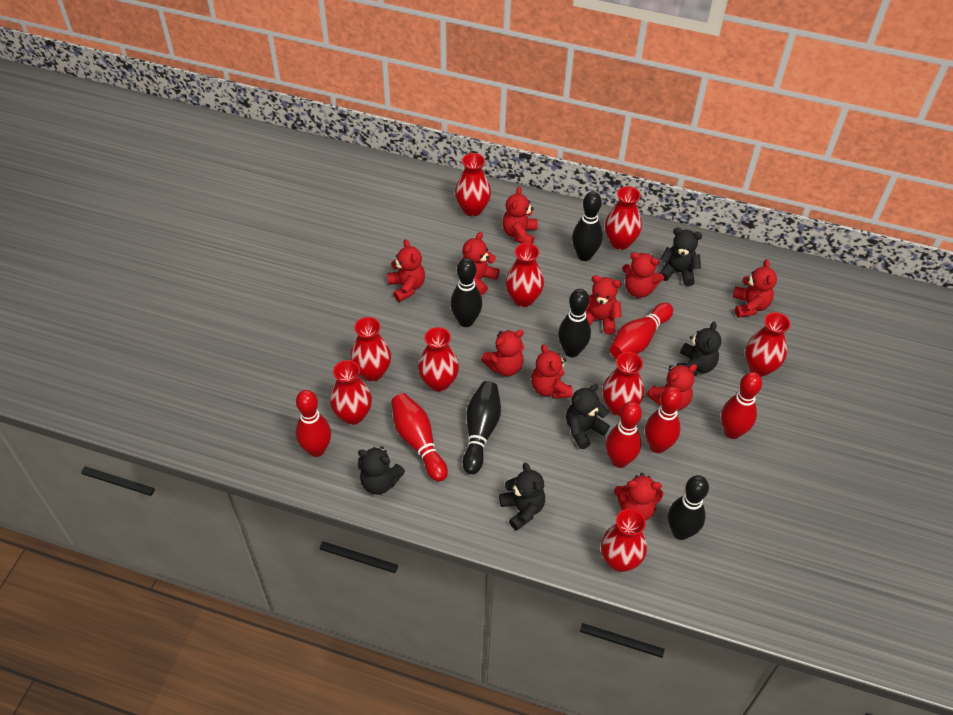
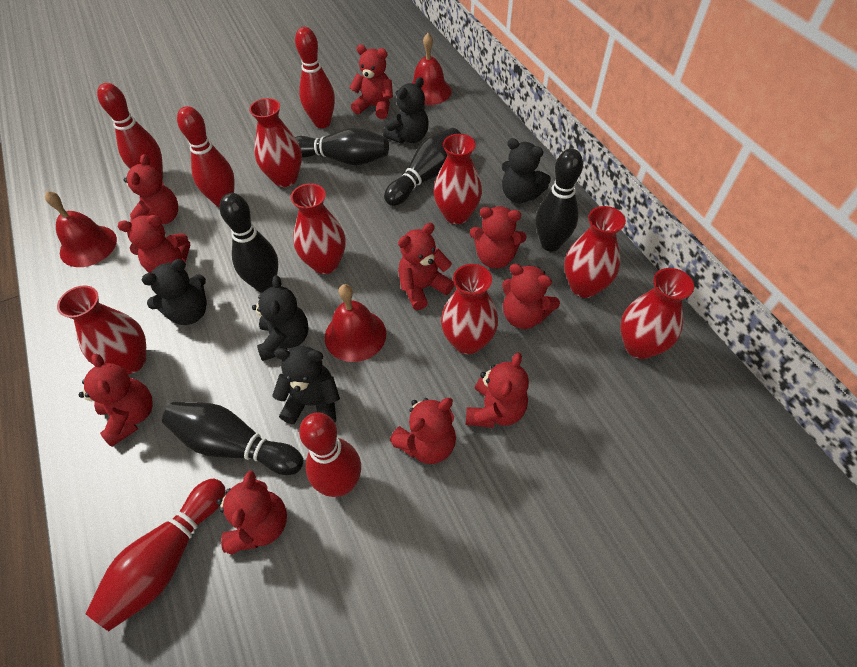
red bell: none = 0 -> [45,191,117,267] [325,284,386,362] [412,33,451,105] = 3
red bowling pin: [296,390,331,457] [391,393,448,482] [606,401,642,468] [610,303,673,359] [645,386,683,453] [721,372,762,439] = 6 -> [85,479,225,631] [97,83,163,179] [177,106,235,207] [295,27,335,128] [299,413,361,497] = 5
red vase: [330,360,372,425] [350,317,391,382] [418,327,459,392] [455,153,491,217] [506,243,544,307] [601,509,647,572] [602,352,644,416] [605,186,642,250] [745,312,791,377] = 9 -> [57,286,146,374] [249,98,302,187] [291,183,346,274] [433,134,482,224] [441,264,498,354] [564,206,626,298] [620,268,694,359] = 7

